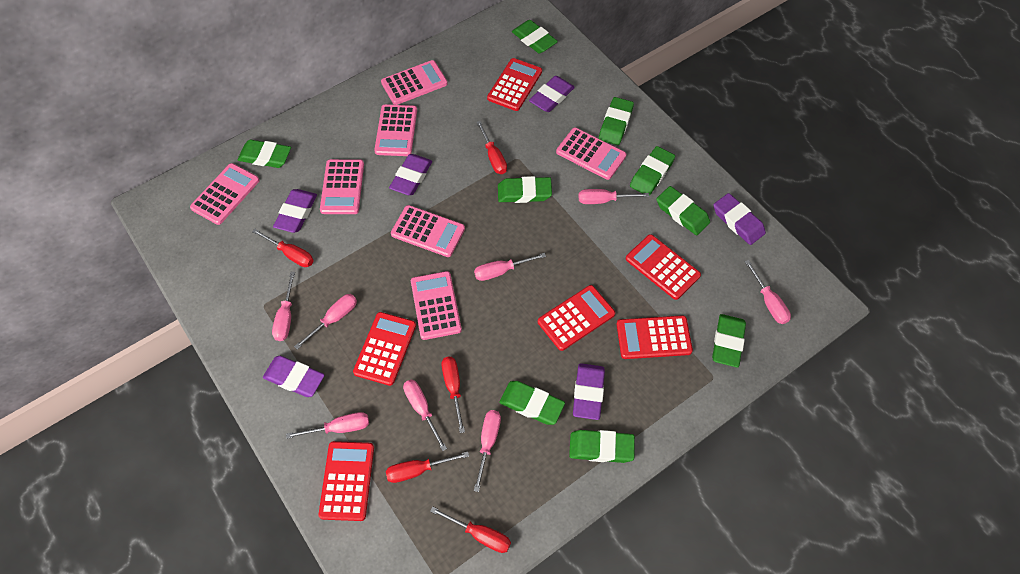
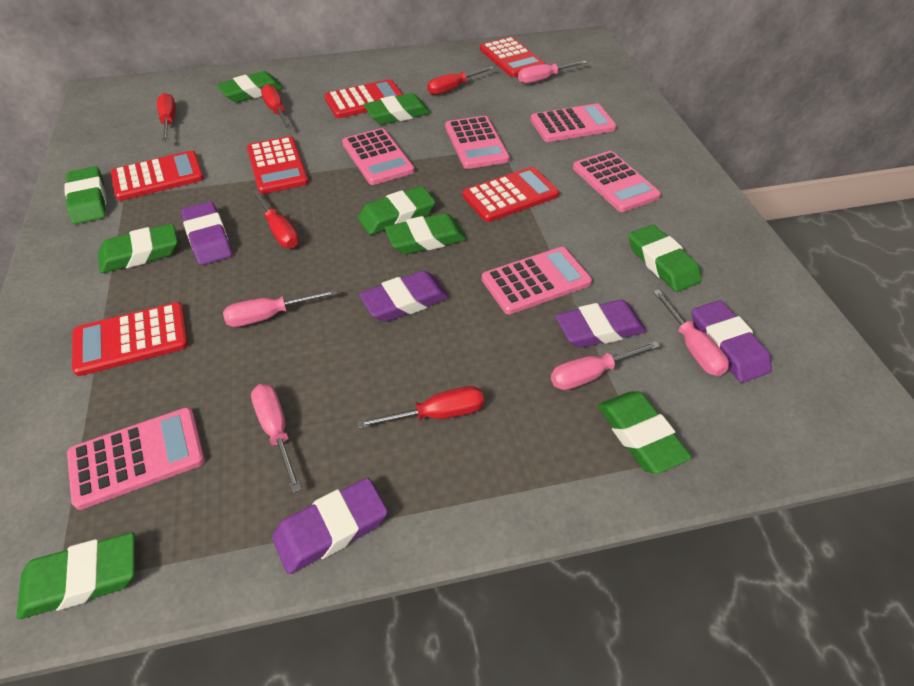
pink calculator: [190,163,260,225] [320,159,364,214] [374,104,417,156] [381,60,448,105] [391,205,465,257] [411,271,462,340] [556,128,626,180] = 7 -> [67,407,205,510] [342,128,415,185] [445,116,510,169] [482,247,592,314] [531,103,616,142] [573,151,661,212] = 6
pink screwdriver: [272,272,295,341] [286,412,369,439] [294,294,357,350] [403,379,447,451] [474,253,546,281] [474,410,501,492] [579,189,649,204] [745,260,791,324] = 8 -> [223,289,337,327] [251,384,301,493] [518,60,587,84] [551,341,660,390] [653,290,729,376] = 5
purple eraser: [263,356,325,397] [273,189,317,233] [389,154,432,195] [529,76,575,112] [573,363,605,420] [713,193,766,245] = 6 -> [181,201,232,265] [272,478,388,574] [359,270,449,322] [555,300,646,348] [692,300,772,383] = 5

